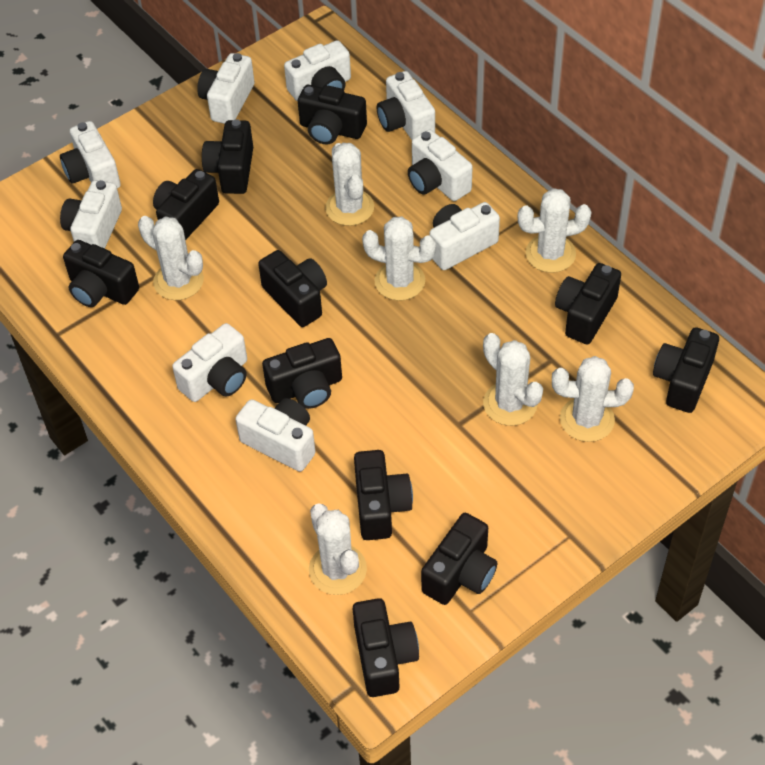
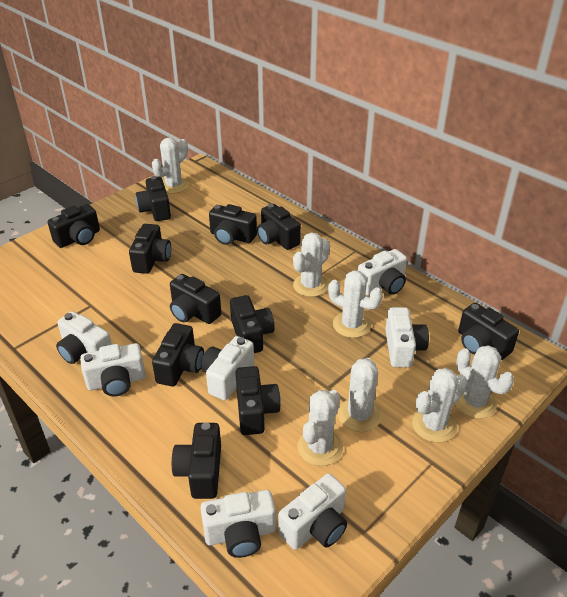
white camera: [60,121,121,188] [60,180,122,249] [172,323,247,402] [197,53,254,124] [236,398,316,472] [284,40,351,101] [377,71,435,140] [408,129,472,201] [429,202,500,270] = 9 -> [56,311,112,364] [80,343,146,396] [200,490,276,558] [201,336,254,400] [278,473,347,550] [358,249,407,295] [385,307,429,367] = 7

